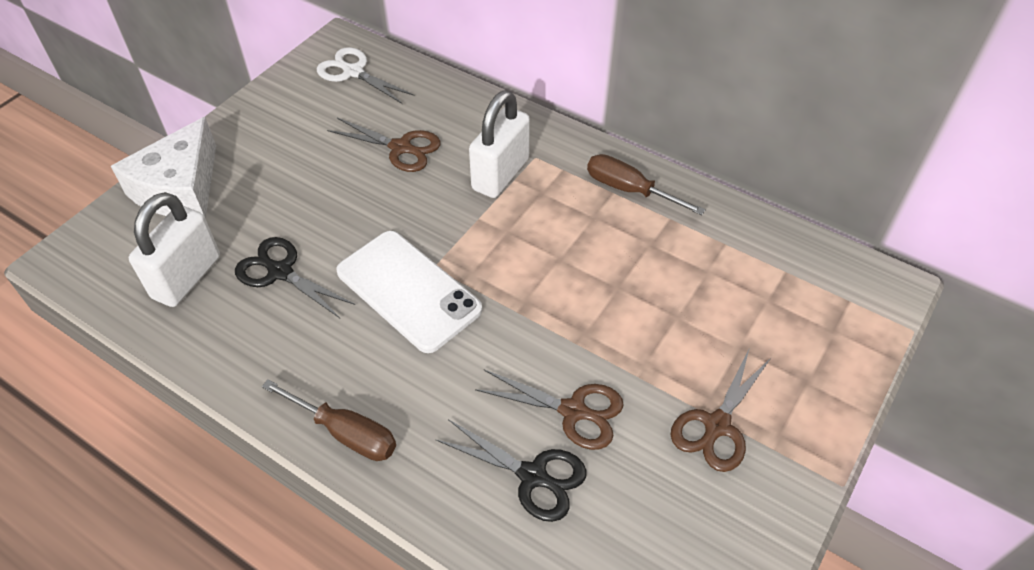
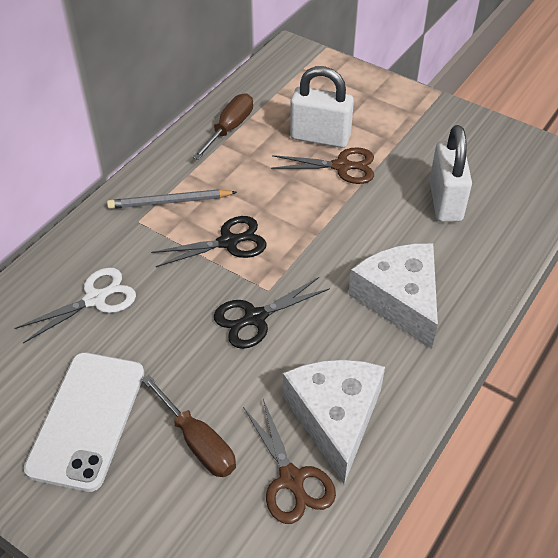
brown scissors: [327,118,441,172] [475,370,624,450] [671,350,771,472] = 3 -> [243,399,336,524] [271,147,374,184] = 2
grey pencil: none = 0 -> [107,189,237,209] = 1
white cheese: [111,117,216,219] = 1 -> [283,360,385,484] [348,243,438,349] = 2

